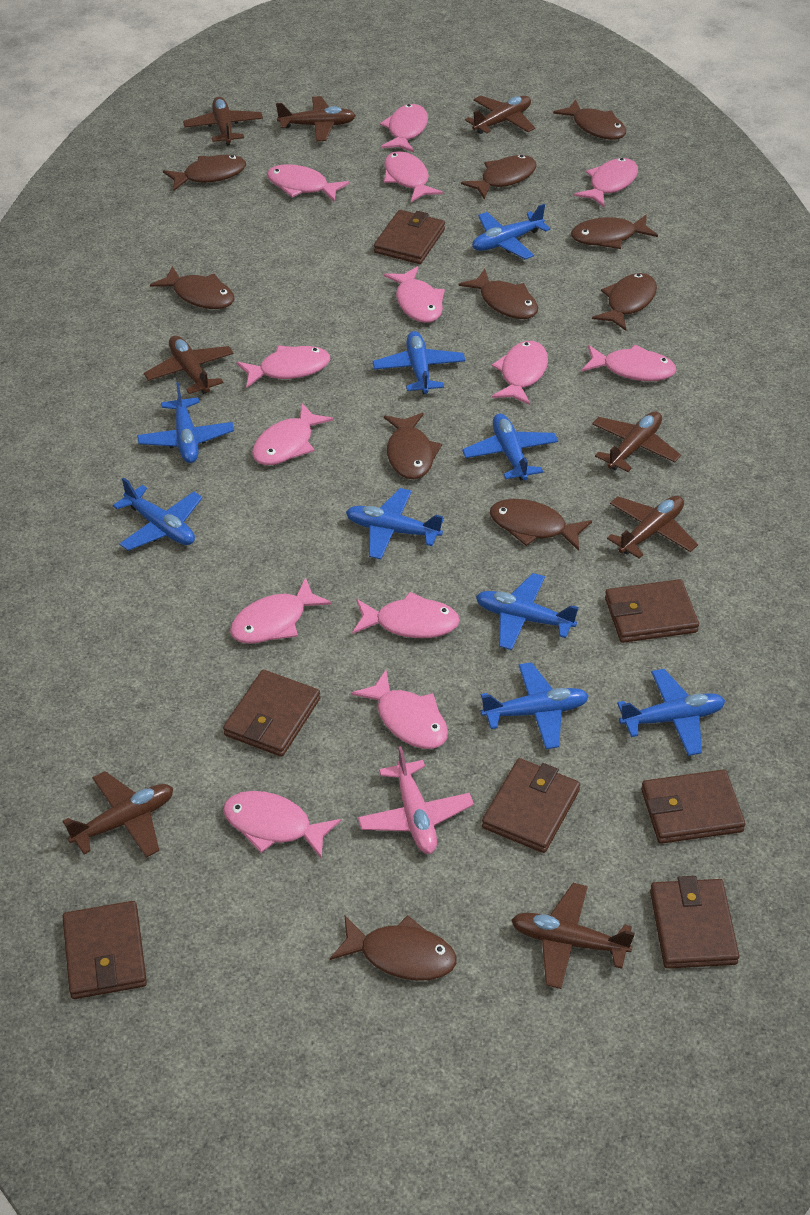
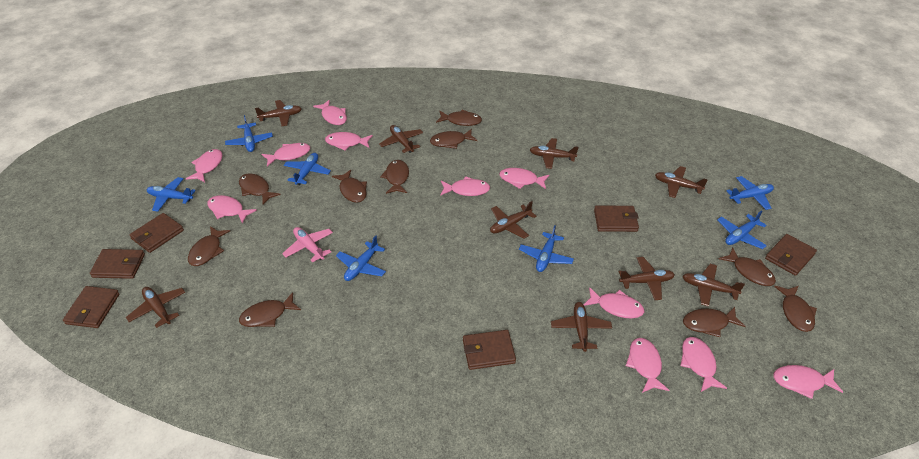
blue plane: [113,477,202,551] [137,382,234,463] [346,488,444,559] [373,331,465,394] [462,414,558,481] [472,204,550,260] [476,573,579,650] [481,662,589,749] [617,669,725,756] = 9 -> [147,177,196,212] [225,115,273,152] [284,153,331,185] [336,236,386,281] [519,225,574,272] [717,210,767,249] [726,176,774,210] = 7
brown plane: [63,771,173,858] [144,335,234,394] [183,97,263,146] [276,96,356,141] [465,95,535,134] [511,883,635,989] [592,411,681,472] [607,496,698,559] = 8 -> [126,287,185,328] [255,100,302,126] [379,125,423,153] [490,201,537,239] [530,138,578,169] [551,302,612,352] [619,257,675,300] [655,166,708,198] [682,264,745,307] = 9
brown wallet: [62,901,147,999] [223,670,320,757] [374,210,445,264] [482,758,580,853] [605,579,699,643] [641,770,745,844] [650,876,739,969] = 7 -> [63,286,119,328] [90,249,145,279] [129,213,184,253] [463,330,516,370] [594,206,639,232] [765,234,817,276] = 6
pink fish: [223,791,341,859] [230,577,332,644] [236,345,330,388] [252,403,333,465] [267,164,349,201] [351,670,448,749] [352,592,460,638] [380,104,428,152] [384,151,443,202] [384,266,445,323] [492,341,548,405] [574,158,638,207] [582,344,676,381] = 13 -> [186,149,223,182] [207,195,257,224] [261,143,310,166] [313,100,347,125] [325,132,373,151] [440,176,490,196] [499,168,549,189] [584,287,644,318] [626,338,669,393] [680,337,727,392] [773,365,843,399] = 11

